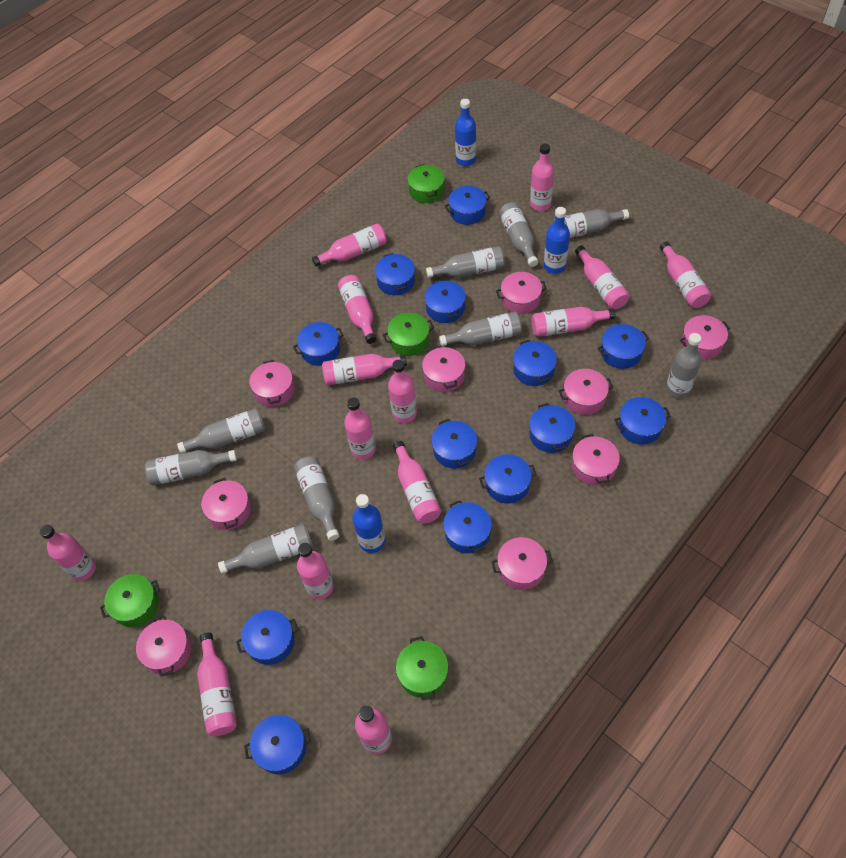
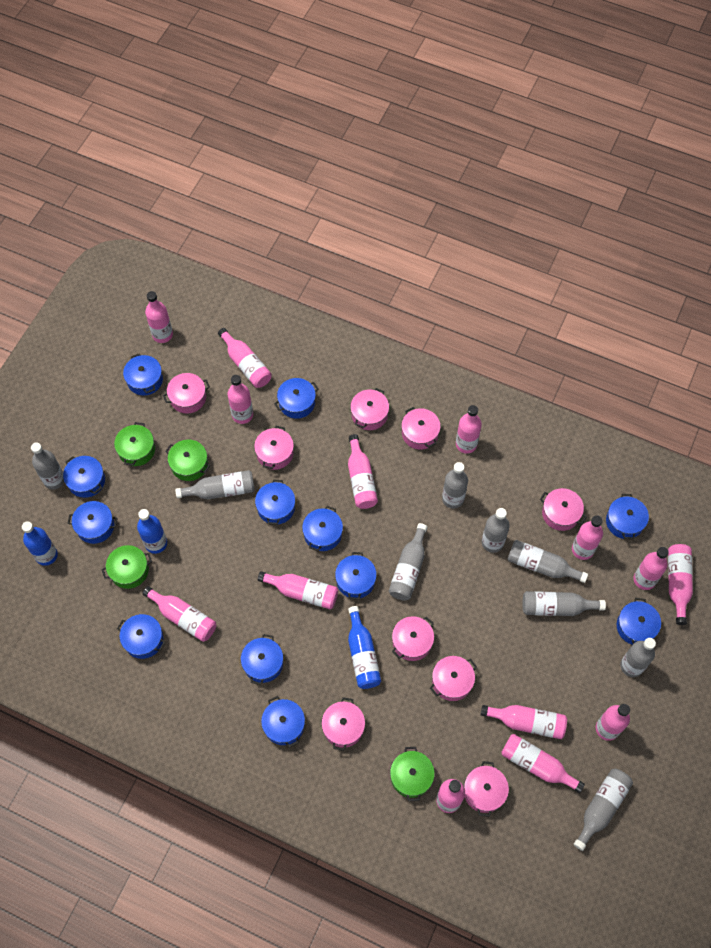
blue pot: [236,610,298,665] [244,715,311,774] [293,322,343,366] [375,253,415,295] [424,279,466,323] [431,419,477,468] [443,500,492,553] [445,186,491,225] [479,454,537,504] [513,339,557,386] [529,403,575,453] [598,324,649,369] [615,397,671,445] = 13 -> [63,456,105,498] [68,501,118,544] [117,614,166,659] [123,354,163,395] [241,634,283,685] [255,479,295,525] [261,696,305,748] [274,378,319,419] [302,506,343,551] [335,552,377,600] [606,494,649,539] [617,598,661,645] = 12

